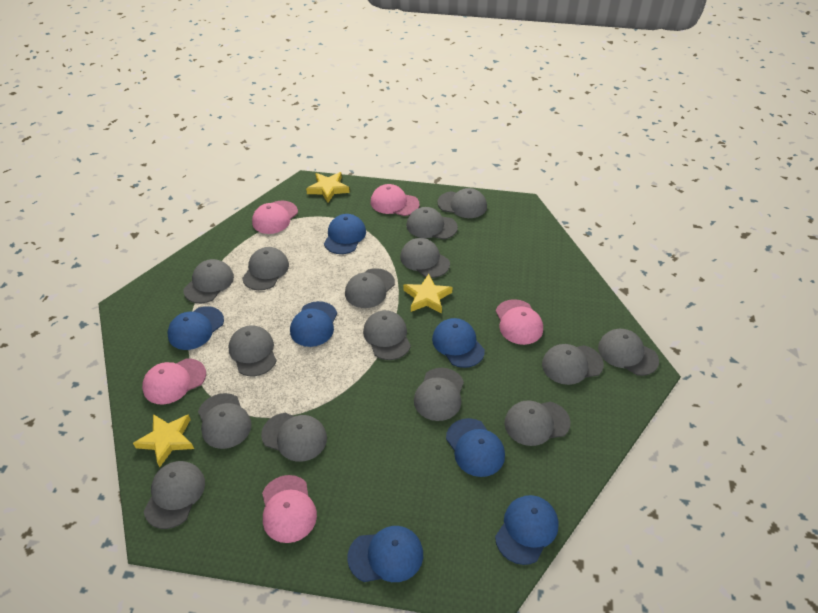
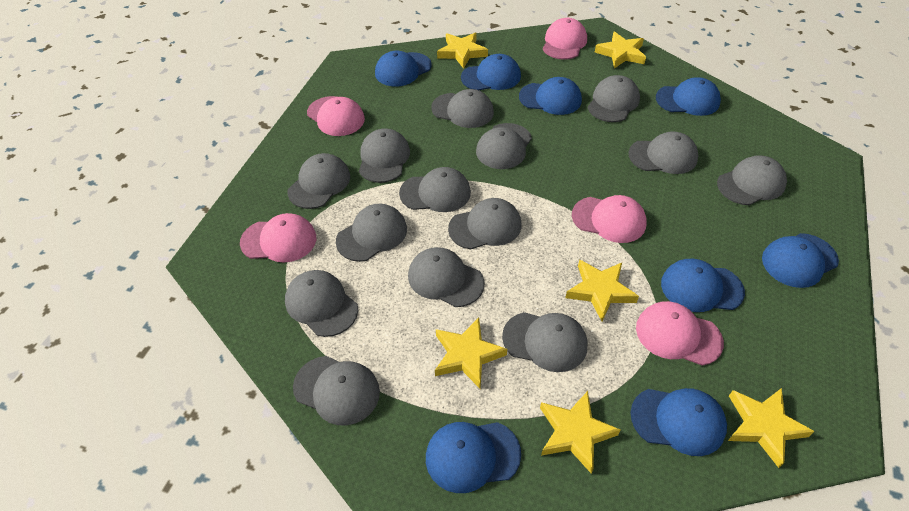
blue cap: [167,306,224,350] [290,301,337,347] [324,214,366,254] [347,526,423,582] [432,318,485,368] [446,418,505,477] [495,495,559,565] = 7 -> [375,51,431,86] [426,422,521,493] [461,54,521,90] [519,77,582,115] [630,388,727,456] [656,77,721,116] [661,259,745,312] [762,233,839,288] = 8
grey cap: [144,461,205,529] [183,259,234,303] [198,393,252,449] [229,325,276,376] [242,247,289,290] [261,413,327,462] [345,268,395,308] [363,310,411,360] [400,238,450,278] [406,207,458,239] [414,368,464,421] [437,188,487,218] [504,400,570,446] [542,344,604,385] [598,329,659,376] = 15 -> [285,270,358,337] [288,153,350,209] [293,356,380,426] [336,204,407,262] [359,128,410,183] [399,167,471,212] [408,247,485,307] [431,89,494,128] [448,198,521,250] [476,123,532,169] [502,312,588,372] [588,75,640,122] [628,131,698,174] [717,155,787,205] = 14
yellow star: [133,414,194,467] [306,172,350,203] [403,274,453,313] = 3 -> [435,318,507,389] [437,32,488,69] [540,391,620,474] [565,259,639,321] [595,32,646,68] [728,388,815,468] = 6

